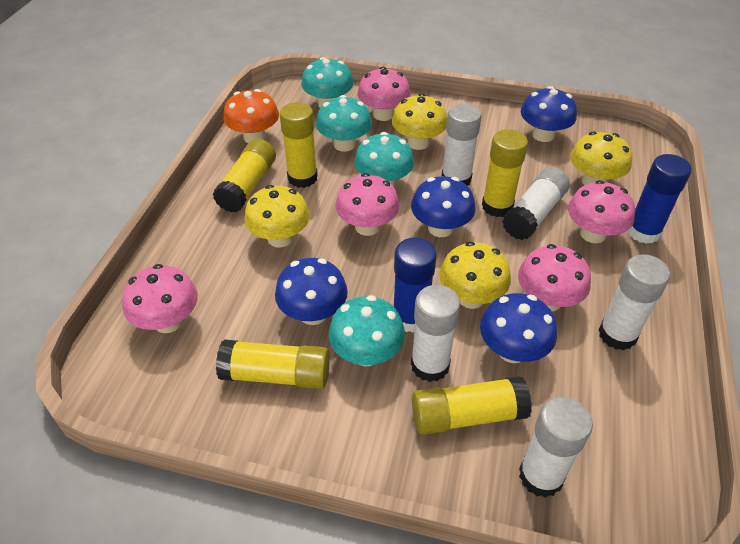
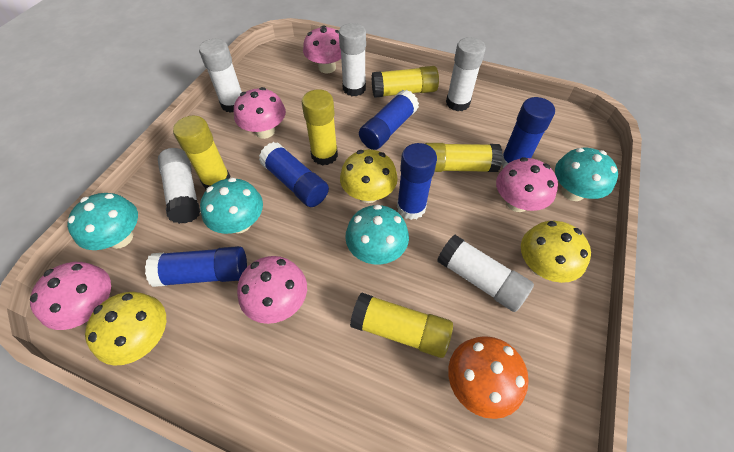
blue glue stick: [394,238,437,333] [627,154,692,244] = 2 -> [145,246,247,287] [259,142,329,207] [359,90,419,150] [397,143,437,220] [501,97,555,168] = 5
blue mushroom: [275,258,348,325] [411,176,475,237] [480,293,557,363] [521,86,577,142] = 4 -> none = 0
yellow mushroom: [244,185,310,247] [392,93,447,150] [439,242,511,309] [570,131,632,185] = 4 -> [85,292,166,366] [340,149,398,203] [521,221,591,283] = 3

